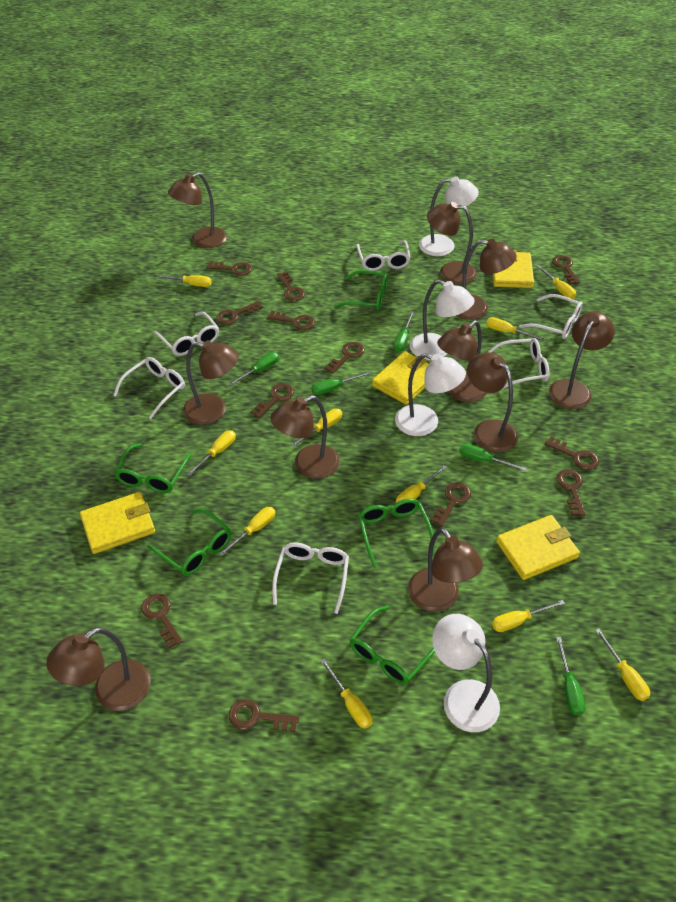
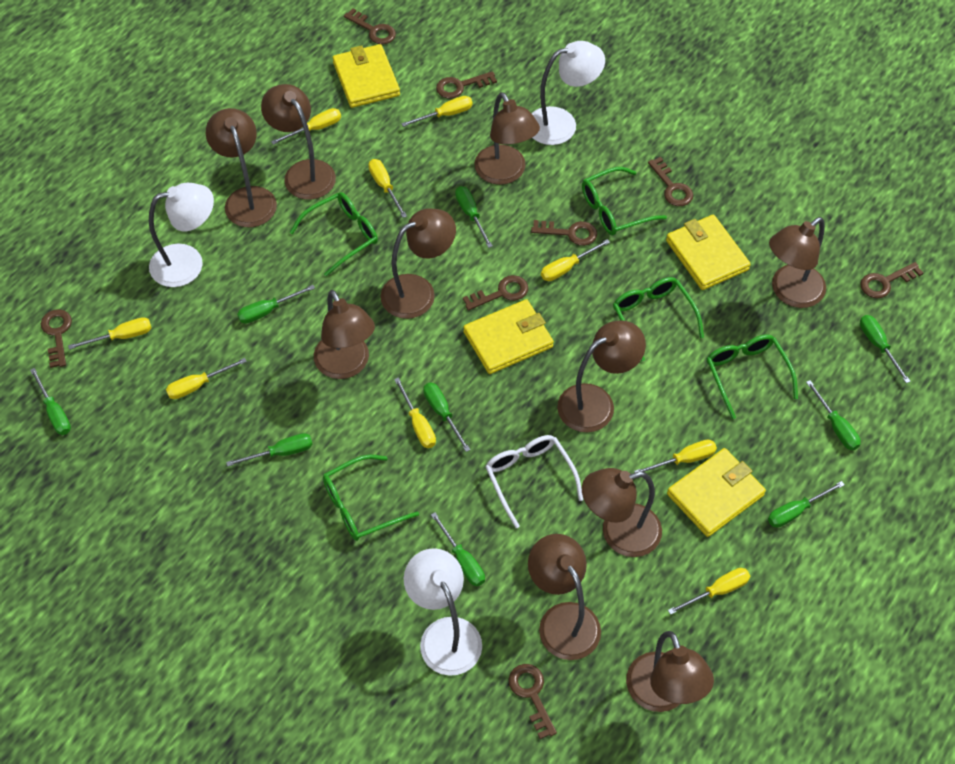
brown key: [141,594,183,648] [207,261,252,276] [217,301,263,325] [229,699,299,732] [250,383,294,418] [267,311,315,330] [277,272,305,301] [324,342,365,374] [430,482,471,527] [545,436,599,470] [552,255,580,285] [557,469,586,516] = 12 -> [41,309,72,368] [344,9,396,45] [436,71,497,99] [463,275,528,311] [509,664,557,739] [531,220,597,246] [648,157,693,206] [860,262,923,299] = 8
green screwdriver: [228,352,279,386] [311,371,371,395] [394,311,414,352] [459,444,527,471] [556,637,585,716] = 5 -> [30,368,71,435] [226,433,313,467] [237,285,315,324] [423,383,471,452] [431,512,485,586] [455,186,493,248] [768,481,845,528] [806,380,861,450] [860,315,911,383] = 9
white glasses: [113,357,185,419] [153,312,219,356] [272,542,349,614] [356,240,411,271] [488,338,549,390] [519,294,583,339] = 6 -> [485,435,583,528] = 1
white lamp: [395,353,466,436] [410,280,475,360] [419,176,479,256] [432,614,500,732] = 4 -> [149,183,214,287] [404,548,482,676] [532,41,605,145] = 3
yellow screwdriver: [157,275,211,287] [187,430,236,476] [219,507,275,556] [291,408,342,447] [320,659,372,729] [396,465,447,503] [486,317,544,341] [492,600,565,632] [537,265,576,299] [595,629,650,701] = 10 -> [68,317,151,350] [166,358,247,399] [271,108,341,145] [368,159,407,218] [394,377,436,448] [401,96,473,127] [541,239,610,281] [634,440,717,473] [668,568,750,615] = 9

